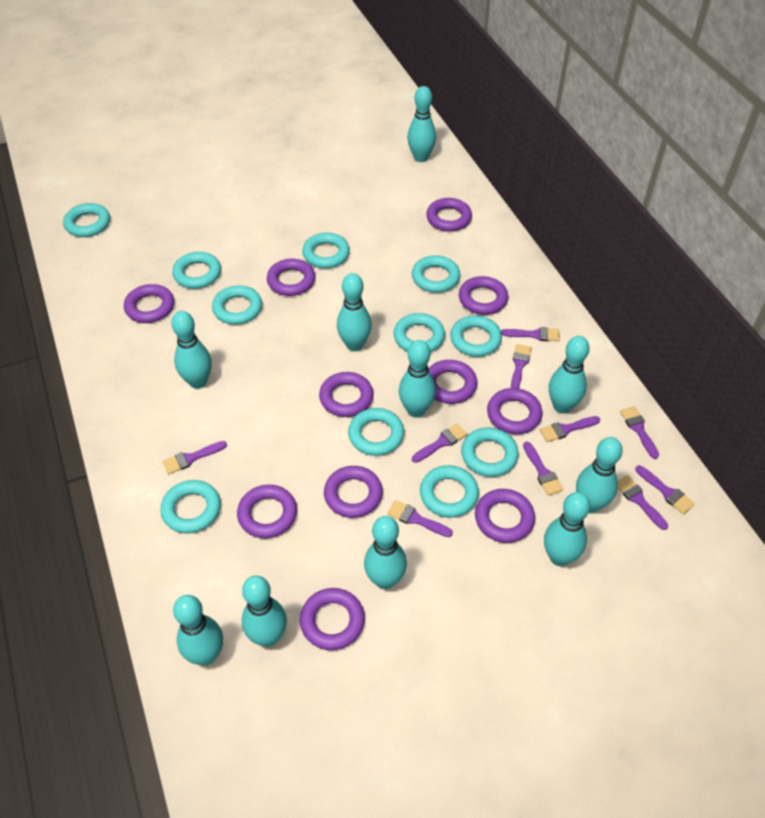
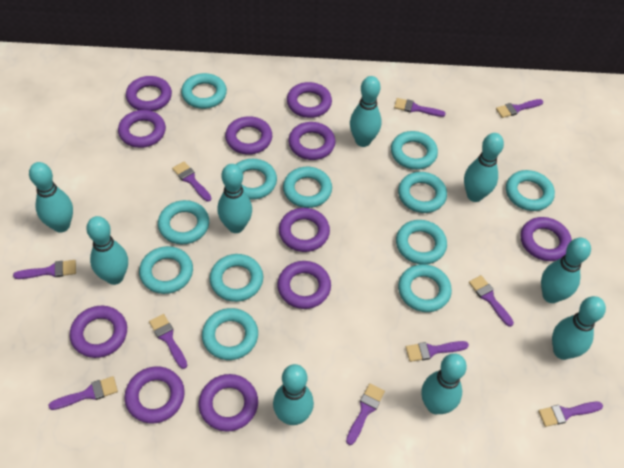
turquoise bowling pin: [171,311,212,389] [173,595,223,665] [242,576,287,647] [337,273,372,351] [364,516,407,589] [399,340,436,418] [407,86,436,162] [544,492,590,566] [549,336,589,414] [576,437,623,513] = 10 -> [29,162,73,233] [86,216,128,285] [218,164,252,233] [273,364,314,425] [350,76,381,147] [421,353,467,414] [464,133,504,202] [541,238,591,303] [552,296,606,360] = 9
turquoise ring: [63,203,110,237] [160,480,221,534] [172,252,221,289] [212,285,262,325] [302,233,350,268] [348,408,404,456] [394,313,445,352] [412,255,460,293] [420,465,479,518] [450,316,502,357] [461,427,519,477] = 11 -> [139,246,193,294] [158,200,209,244] [181,73,227,109] [202,308,258,360] [209,254,263,302] [236,159,277,200] [283,167,332,208] [391,131,438,170] [396,220,447,264] [398,172,447,213] [398,264,452,312] [506,170,555,211] = 12

